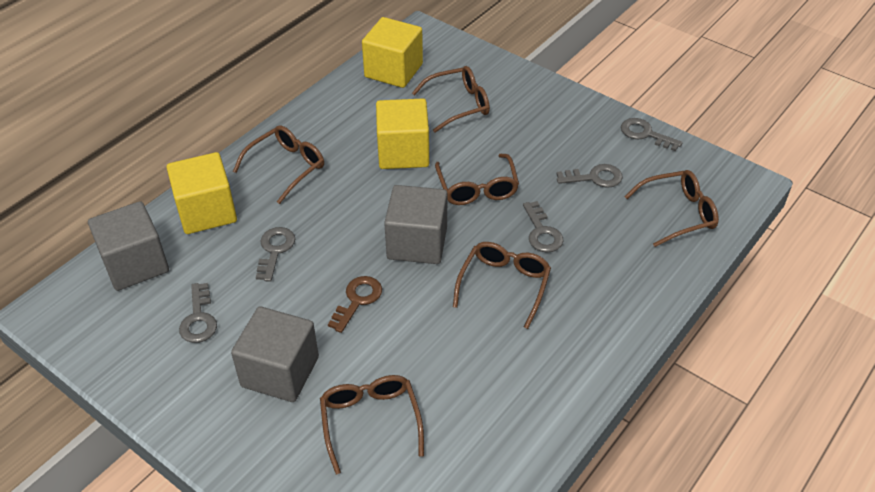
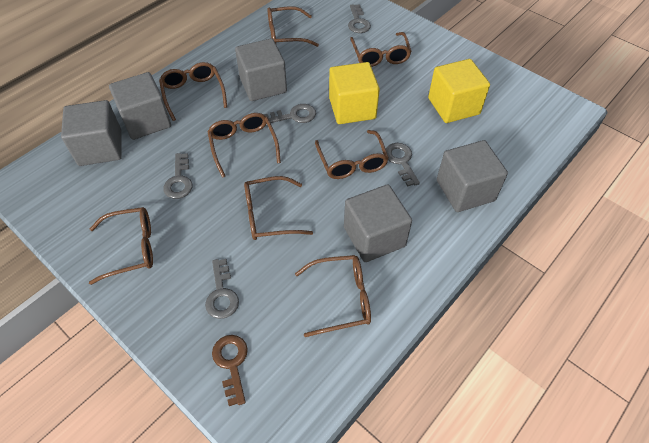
brown glasses: [233,125,324,204] [320,375,424,474] [412,66,490,133] [435,154,519,205] [453,242,551,329] [624,170,719,247] = 6 -> [89,207,153,285] [159,62,227,121] [207,113,281,178] [244,176,313,240] [267,6,319,47] [295,255,371,337] [315,130,389,179] [350,32,412,67] = 8
grey cube: [88,201,169,291] [231,306,319,402] [384,185,447,264] = 3 -> [61,100,122,166] [109,72,171,140] [235,38,287,101] [344,184,412,262] [437,140,508,212] = 5
yellow cube: [166,152,237,234] [362,17,423,88] [376,99,429,169] = 3 -> [329,62,380,124] [428,59,490,123] = 2

